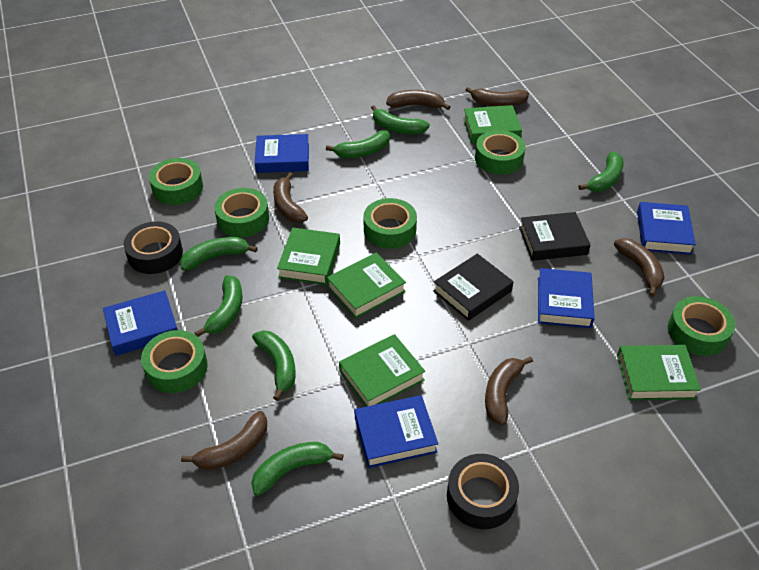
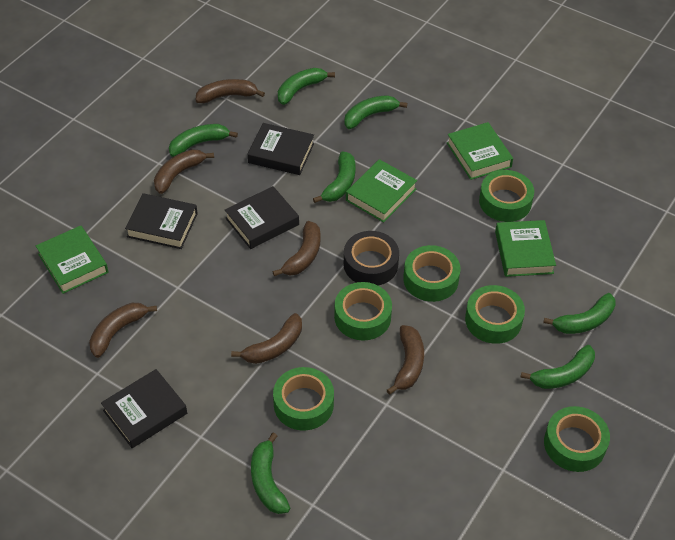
black book: [433,253,514,321] [519,212,591,261] = 2 -> [101,369,187,448] [125,193,198,249] [225,186,299,249] [248,123,314,175] = 4
black tape: [123,221,183,274] [447,454,519,529] = 2 -> [343,231,399,286] = 1
blue book: [103,290,178,356] [255,134,309,173] [354,395,438,468] [538,268,595,328] [637,202,696,255] = 5 -> none = 0
green book: [277,227,340,285] [327,252,406,318] [339,334,425,407] [463,105,522,144] [617,345,701,401] = 5 -> [36,226,109,294] [346,159,417,223] [447,122,513,180] [495,220,556,277] = 4

